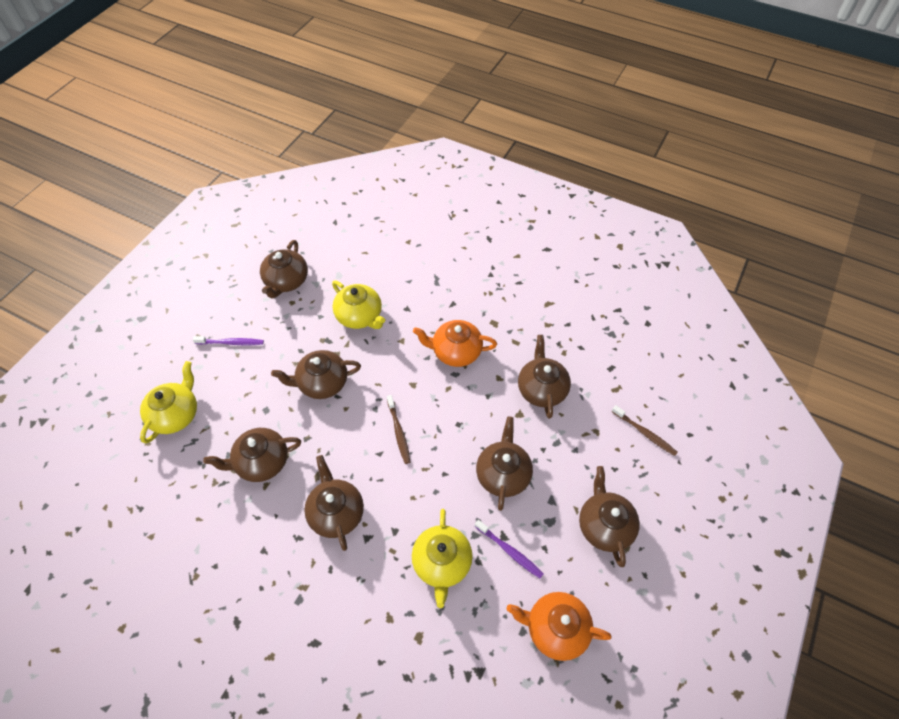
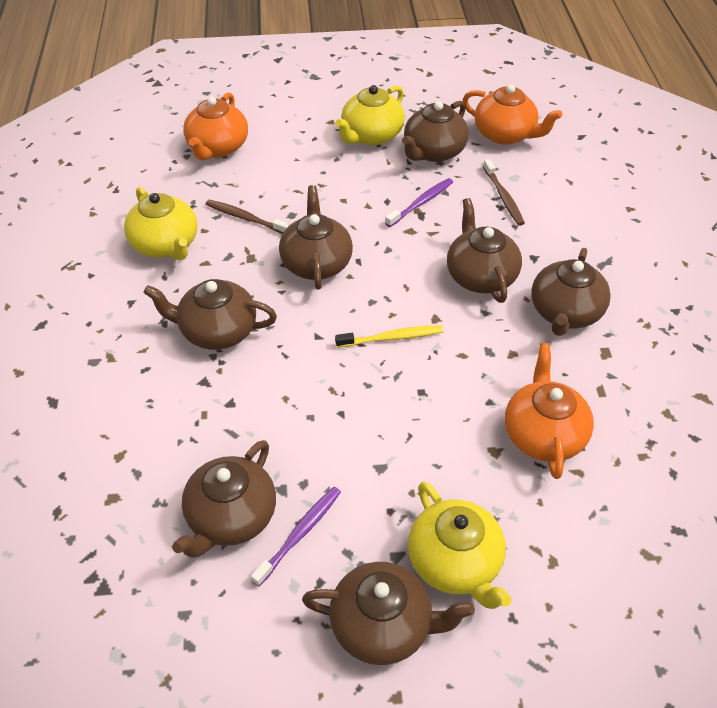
orange teapot: [413,320,497,367] [507,592,612,661] = 2 -> [183,92,248,160] [463,84,562,145] [505,343,594,479] = 3
yellow toothbrush: none = 0 -> [335,325,443,348] = 1

